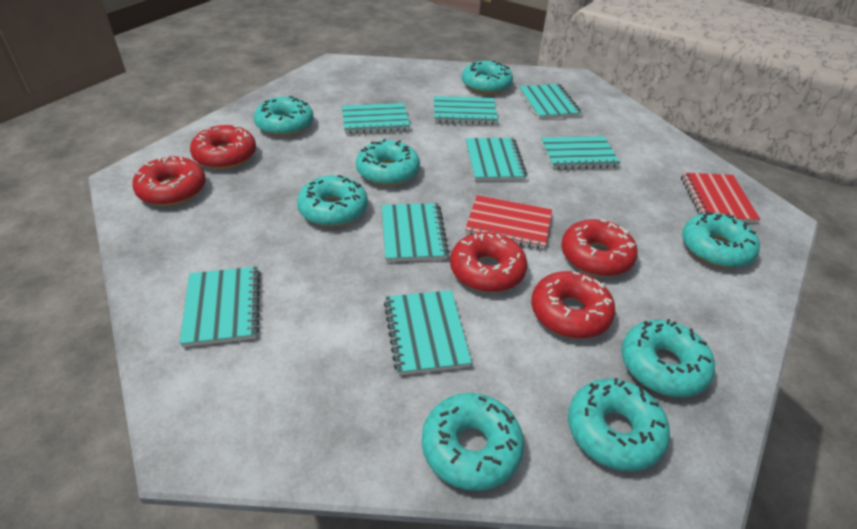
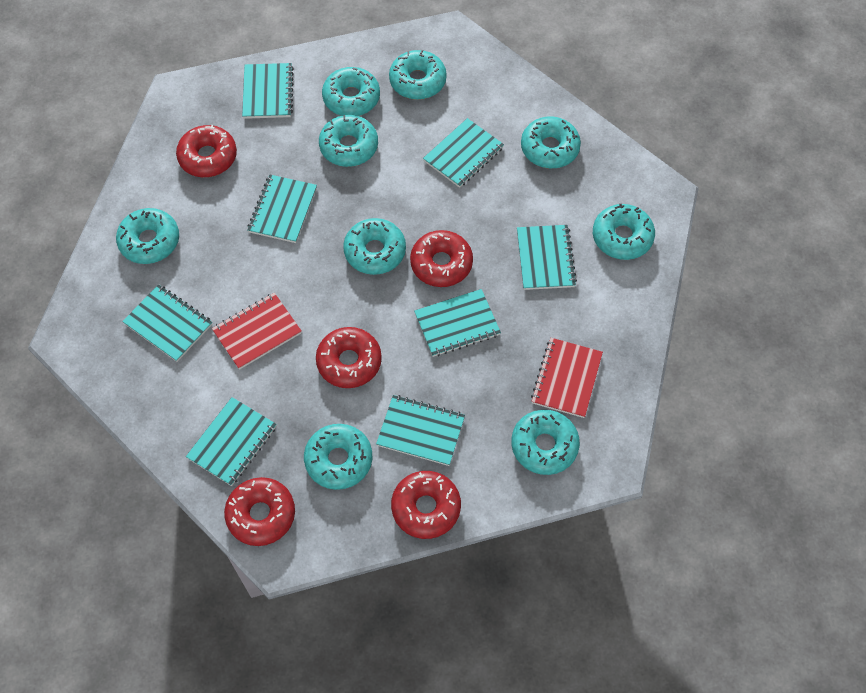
turquoise donut: [254,96,314,136] [297,175,368,227] [356,139,420,186] [422,393,524,491] [462,61,513,94] [568,378,670,471] [621,319,715,397] [682,211,760,268] = 8 -> [116,208,179,264] [304,424,372,490] [319,115,378,167] [322,67,380,116] [343,218,406,275] [389,50,447,100] [511,410,580,475] [521,116,581,168] [593,204,655,260] = 9

